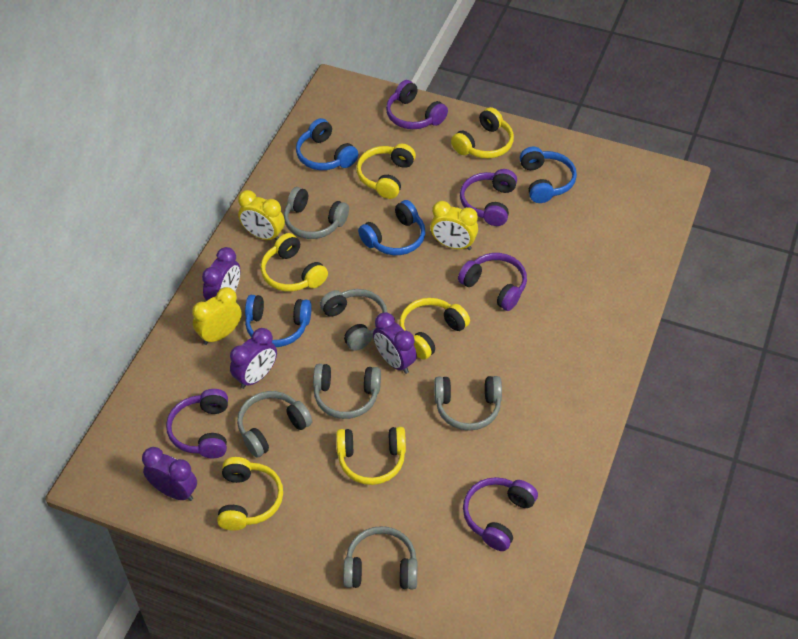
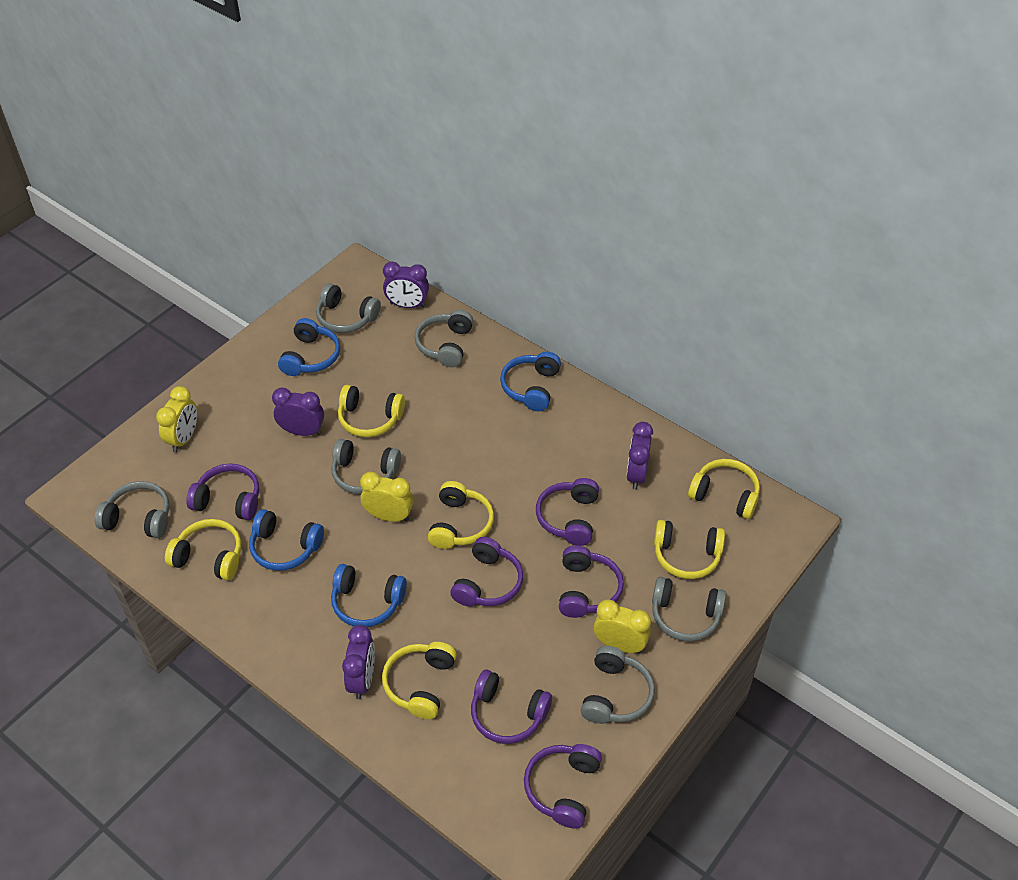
purple headphones: [166,389,228,458] [386,80,448,129] [458,253,527,311] [460,169,517,226] [463,477,538,551] = 5 -> [186,464,259,520] [450,537,523,607] [471,669,552,744] [524,744,602,828] [536,478,599,546] [559,545,624,618] = 6

